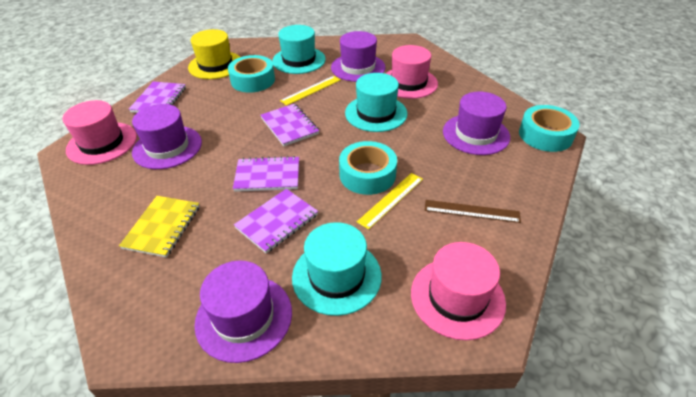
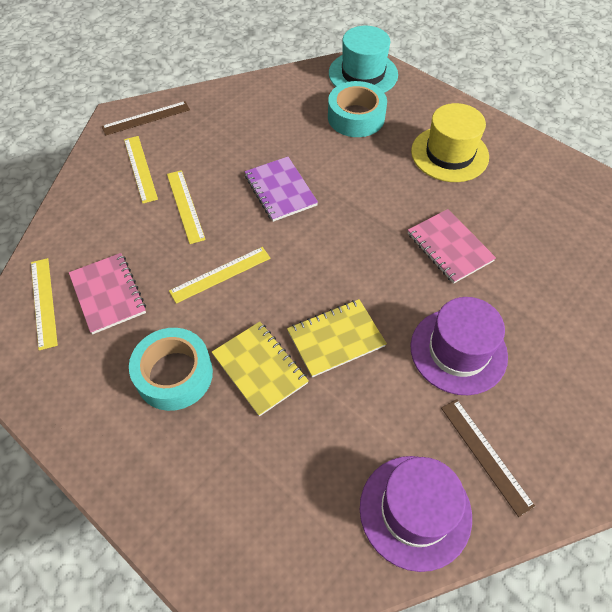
brown ruler: [425,200,521,223] = 1 -> [102,101,190,136] [441,399,536,517] = 2
pink hat: [63,100,137,165] [385,45,438,99] [411,242,506,340] = 3 -> none = 0
pink notebook: none = 0 -> [69,253,146,334] [408,209,496,284] = 2
purple hat: [132,104,202,169] [194,261,292,363] [331,31,386,82] [443,92,510,155] = 4 -> [360,456,472,572] [411,297,508,395] = 2
purple notebook: [129,81,186,113] [233,156,299,192] [234,189,318,253] [260,104,319,146] = 4 -> [244,157,318,222] = 1
turquoise hat: [272,25,326,74] [292,222,382,316] [345,73,408,132] = 3 -> [329,26,398,93] = 1
turquoise tape: [228,55,275,93] [339,141,397,195] [519,105,580,152] = 3 -> [129,328,213,411] [328,81,387,137] = 2
yellow notebook: [119,196,200,258] = 1 -> [212,322,309,417] [287,299,387,378] = 2
yellow ruler: [280,76,340,106] [357,173,423,230] = 2 -> [31,258,58,350] [124,136,158,203] [167,170,206,244] [169,247,271,304] = 4

